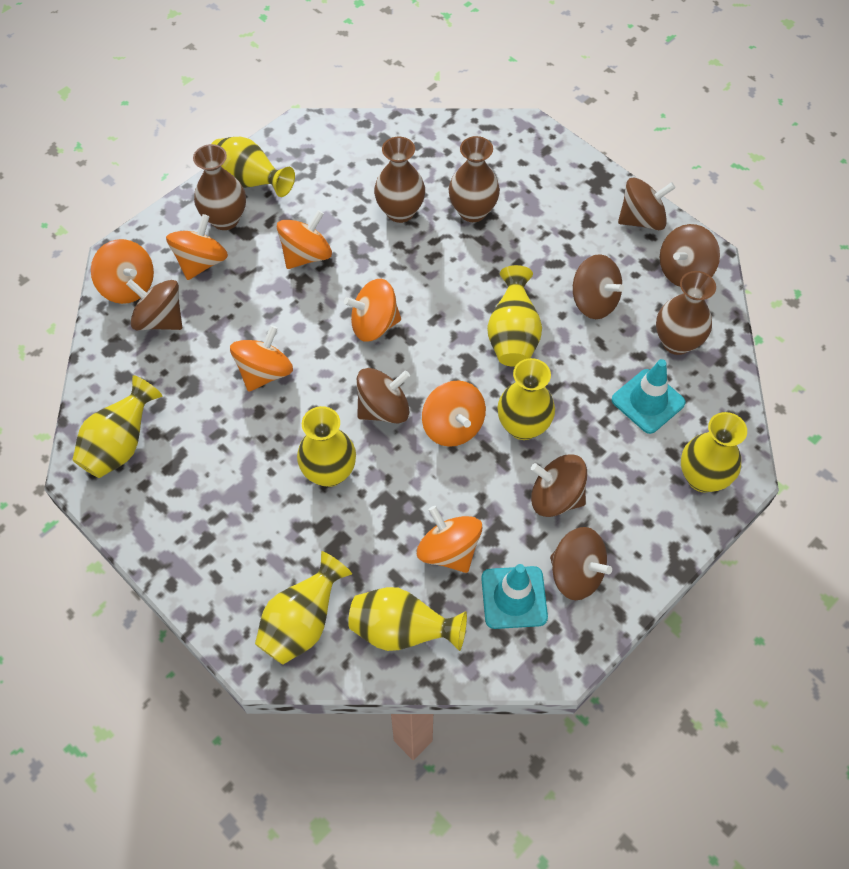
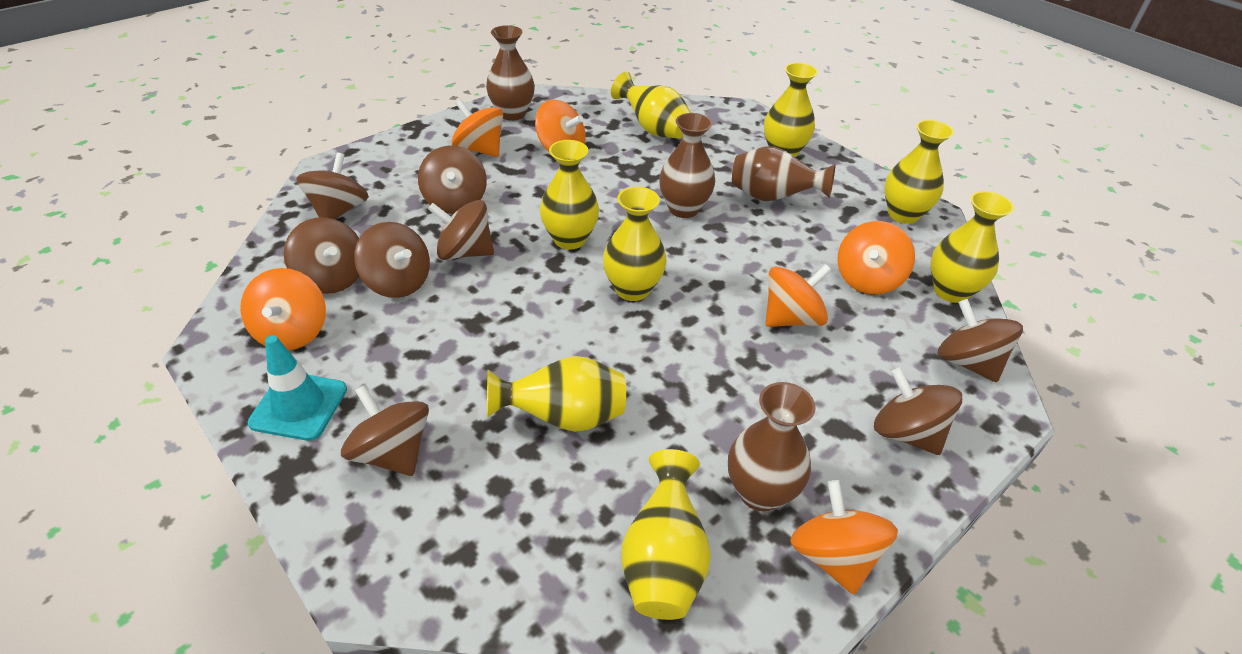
brown spinning top: [126,279,182,330] [357,368,410,424] [531,454,587,517] [550,527,612,600] [573,254,624,319] [618,177,675,230] [660,224,720,287] = 7 -> [284,217,359,294] [296,152,369,219] [341,385,429,476] [354,222,430,298] [418,145,487,214] [428,200,494,260] [874,368,962,455] [938,299,1023,382] = 8
orange spinning top: [91,239,154,304] [166,214,228,280] [230,325,293,392] [277,210,332,269] [344,279,401,342] [417,506,482,573] [422,380,486,447] = 7 -> [240,268,326,350] [451,99,503,157] [535,100,586,152] [766,264,832,327] [790,480,898,594] [837,221,915,295] = 6
turquoise traffic cone: [481,564,548,629] [612,359,685,434] = 2 -> [247,335,347,441] = 1

